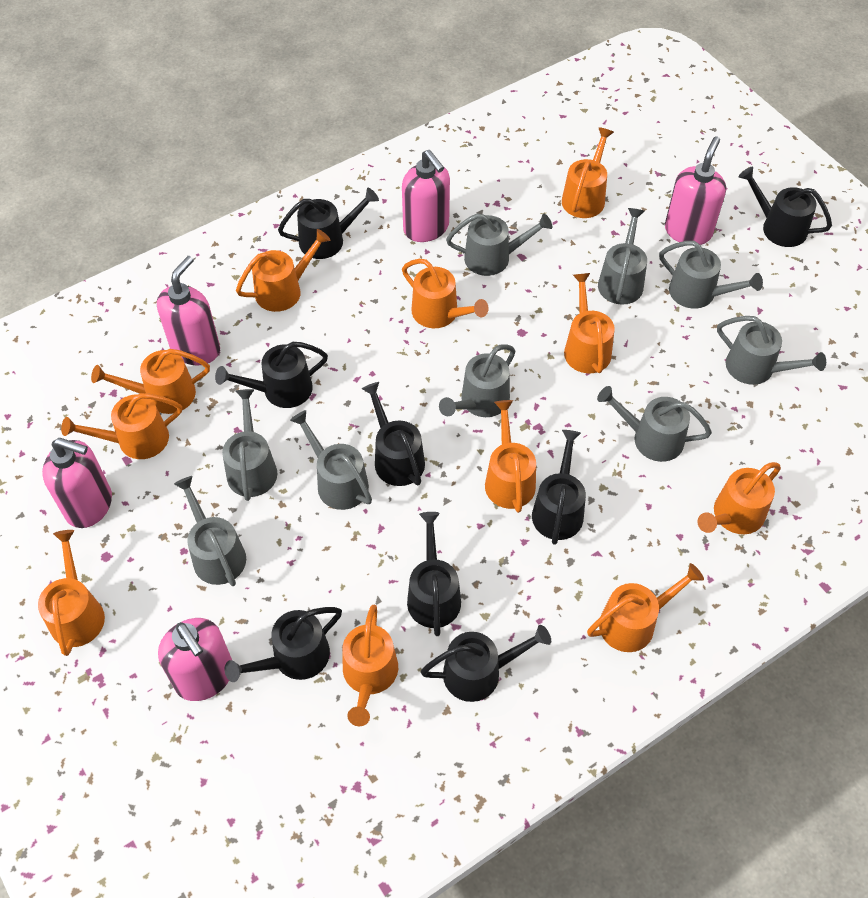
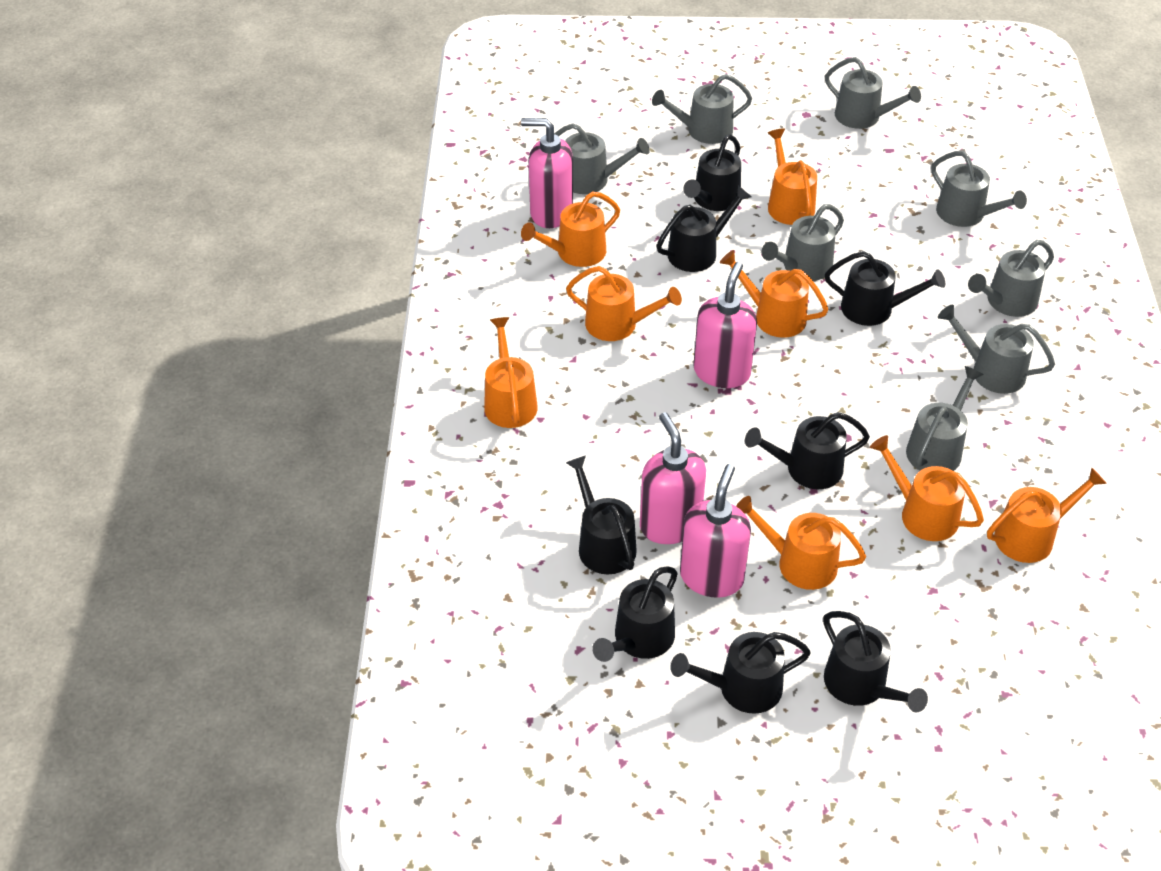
grey watering can: [174,476,246,586] [222,389,277,501] [290,410,372,510] [439,344,515,417] [446,213,552,276] [597,386,712,462] [598,208,647,305] [659,241,763,309] [717,316,826,385] = 9 -> [554,123,650,194] [652,74,752,144] [761,204,844,281] [825,57,921,129] [906,366,984,471] [931,151,1027,227] [938,305,1055,394] [968,240,1054,317] = 8
orange watering can: [38,530,105,656] [61,393,182,459] [91,349,210,414] [236,229,331,312] [343,605,398,726] [402,259,489,328] [485,400,536,513] [562,127,614,218] [564,273,615,373] [587,563,704,652] [698,462,781,534] = 11 -> [484,317,538,428] [521,192,620,267] [566,266,682,341] [720,250,829,338] [736,496,866,590] [768,129,817,225] [870,435,984,541] [987,468,1107,563] = 8
pink soap dispenser: [42,438,112,528] [157,256,220,365] [158,618,232,701] [402,150,450,242] [665,137,726,245] = 5 -> [521,118,573,228] [640,413,706,544] [680,464,751,598] [693,262,757,388] = 4

